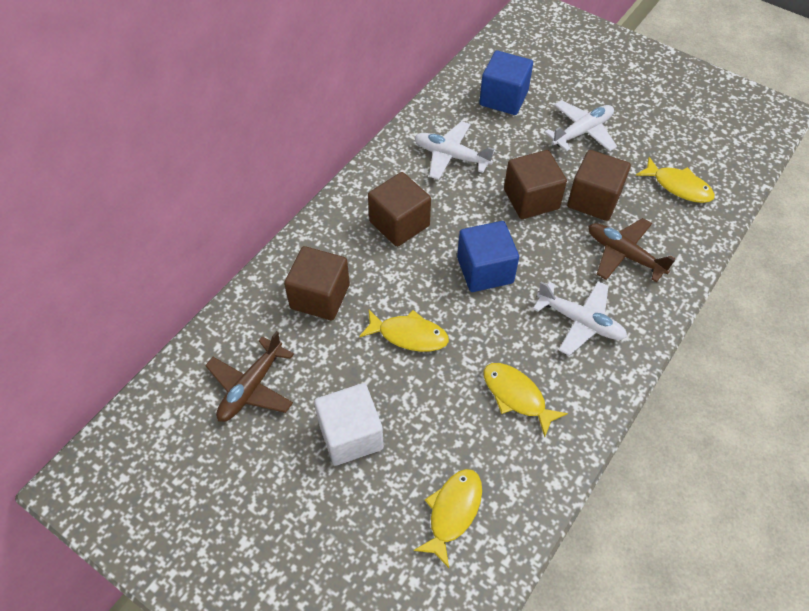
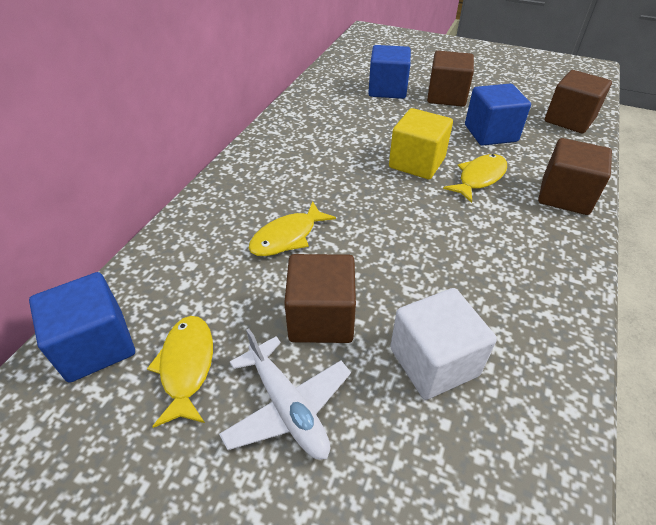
blue cube: [457,221,519,292] [479,50,533,115] = 2 -> [29,272,135,383] [368,45,411,99] [465,84,531,146] = 3
brown plane: [205,331,294,422] [588,218,675,282] = 2 -> none = 0
white plane: [414,121,495,180] [533,281,627,356] [544,100,617,152] = 3 -> [219,328,351,460] = 1
yellow cube: none = 0 -> [389,108,453,180] = 1
yellow fish: [359,310,449,352] [413,469,482,568] [484,363,568,437] [636,157,715,203] = 4 -> [147,316,213,428] [248,201,336,256] [443,154,507,203] = 3

